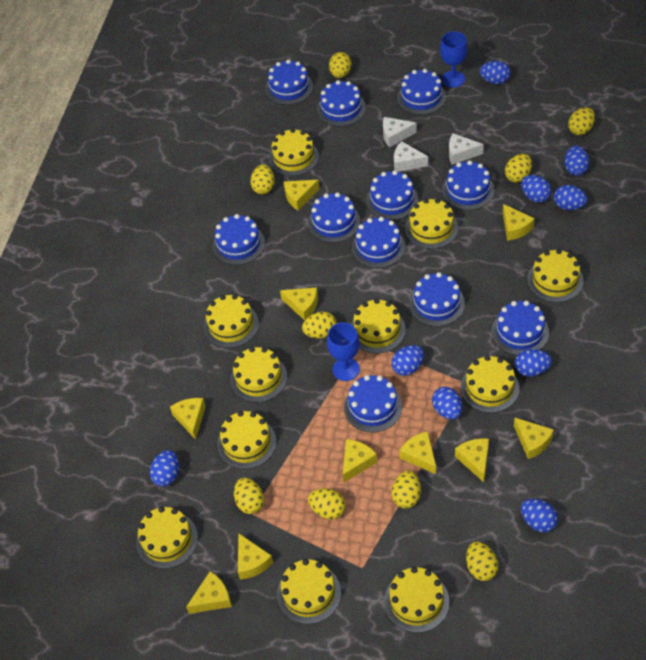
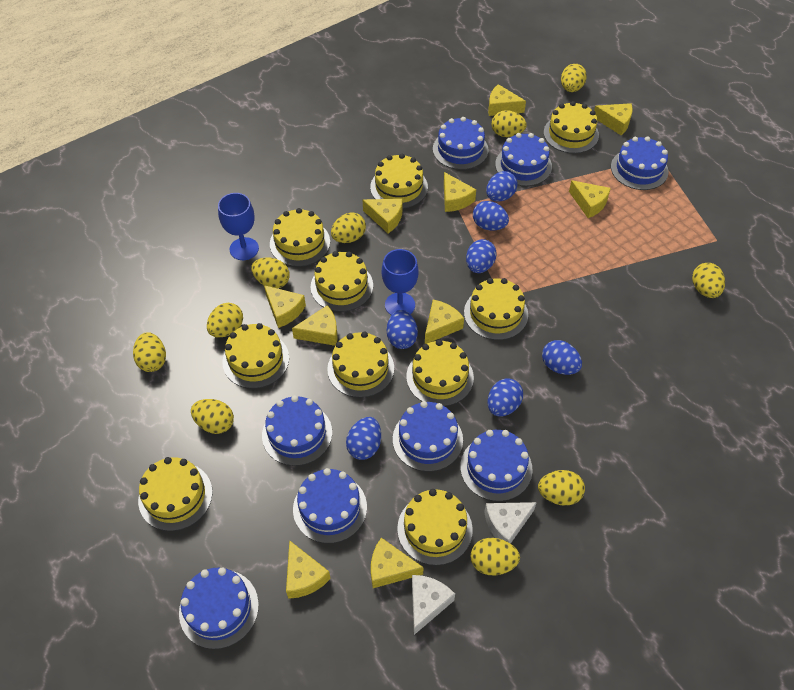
blue cake: [212,214,265,265] [265,60,313,105] [308,193,360,243] [317,80,366,126] [344,375,402,432] [352,217,405,268] [366,170,418,220] [397,69,446,115] [409,272,465,326] [442,160,494,210] [492,301,549,355] = 11 -> [179,567,259,649] [262,395,332,466] [293,468,367,543] [393,401,463,472] [433,117,489,170] [460,430,533,501] [495,133,552,186] [611,136,669,190] = 8
blue egg: [150,450,179,487] [391,345,424,376] [432,387,462,419] [480,61,511,84] [515,349,552,377] [521,175,551,203] [521,499,558,533] [554,185,587,210] [564,145,590,176] = 9 -> [346,417,381,460] [387,310,418,349] [466,239,497,273] [473,201,509,231] [486,171,518,202] [488,378,523,416] [542,340,582,375] = 7
white cheese: [383,117,417,147] [394,141,428,172] [449,133,484,165] = 3 -> [412,575,455,635] [484,502,537,544] = 2
yellow cake: [136,507,198,569] [204,294,259,348] [217,411,276,469] [230,347,287,402] [269,128,319,176] [277,559,341,624] [351,299,406,354] [384,567,449,633] [405,199,458,249] [461,355,519,413] [527,249,583,302] = 11 -> [138,457,213,531] [222,323,289,388] [270,208,330,267] [311,251,373,312] [327,332,394,398] [370,154,428,208] [397,489,473,565] [406,340,474,406] [464,278,528,340] [544,101,599,153] = 10
yellow egg: [234,478,264,514] [250,164,275,195] [302,312,337,339] [308,489,346,520] [329,52,352,78] [392,470,421,509] [466,542,498,581] [505,154,532,182] [568,107,595,135] = 9 -> [133,332,166,372] [191,399,234,434] [207,303,243,338] [251,258,290,288] [331,212,366,243] [471,538,520,575] [492,110,527,137] [538,470,585,506] [561,64,587,92] [692,263,725,298] = 10

